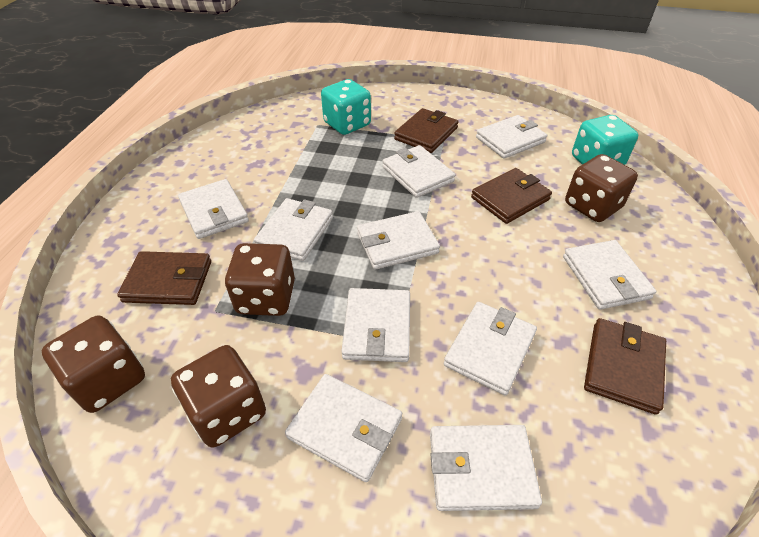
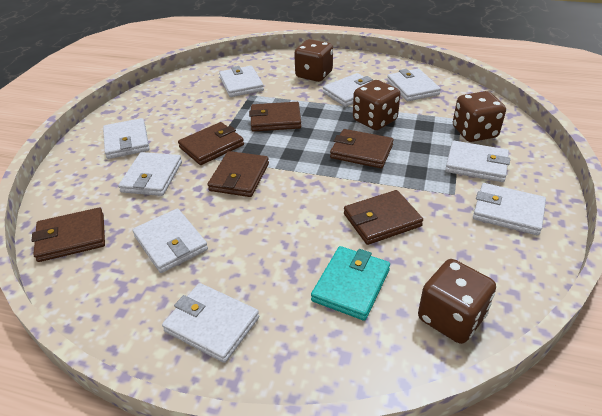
brown wallet: [117,251,211,305] [394,108,458,153] [471,168,552,224] [584,318,666,415] = 4 -> [31,208,105,262] [178,122,244,165] [208,151,269,197] [249,102,301,131] [330,129,394,168] [344,190,423,245] = 6
turquoise dice: [321,79,371,135] [572,115,638,165] = 2 -> none = 0
turquoise wallet: none = 0 -> [311,246,390,321] = 1
white wallet: [178,179,249,239] [254,198,333,261] [285,374,402,482] [341,288,410,362] [357,211,440,270] [383,145,455,198] [430,425,542,511] [444,302,537,395] [476,115,547,159] [563,240,656,310] = 10 -> [103,118,149,159] [118,152,182,196] [132,208,208,273] [162,283,259,363] [219,66,264,97] [323,73,373,107] [387,69,441,101] [445,141,510,182] [473,183,546,236] = 9

